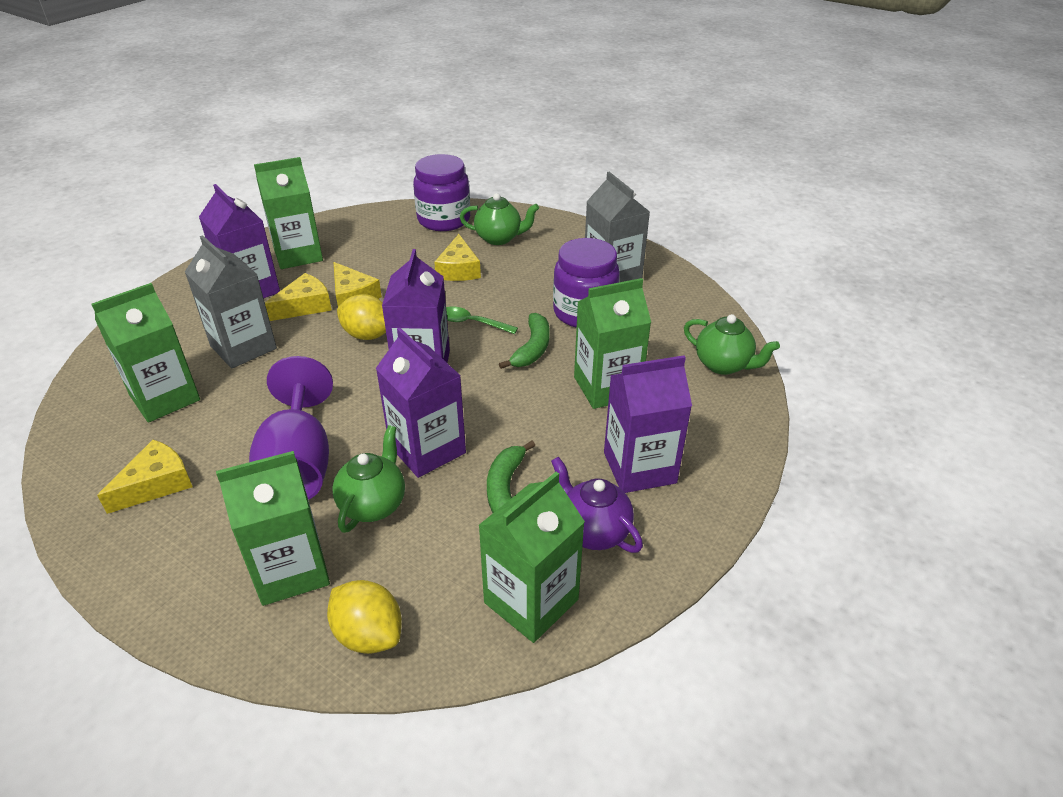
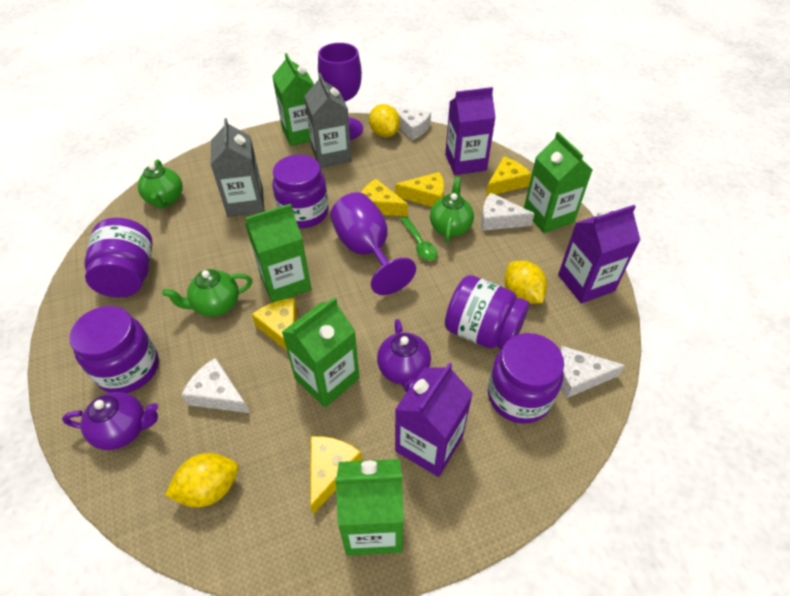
green banana: [487,441,535,513] [499,313,550,369] = 2 -> none = 0
purple carton: [199,184,280,298] [376,328,466,478] [382,249,450,363] [604,355,692,493] = 4 -> [395,362,473,477] [445,87,496,175] [558,205,640,304] = 3
purple goblet: [249,356,333,500] = 1 -> [318,43,363,140] [330,192,416,295] = 2
purple jar: [413,154,470,231] [553,238,620,328] = 2 -> [69,306,159,393] [84,218,153,297] [272,155,328,228] [445,275,529,349] [488,333,564,424] = 5
purple teapot: [551,457,643,553] = 1 -> [62,392,158,450] [377,319,431,393] = 2
white cheese: none = 0 -> [181,358,249,413] [391,106,431,140] [481,193,535,231] [560,346,625,398] = 4
yellow cheese: [97,440,193,514] [265,273,332,321] [334,262,382,307] [434,234,481,281] = 4 -> [252,298,297,351] [310,436,362,514] [361,179,408,216] [395,172,444,207] [486,157,531,197] = 5
yellow lemon: [327,580,402,654] [337,294,386,340] = 2 -> [165,453,238,507] [369,104,400,137] [504,261,547,304] = 3

